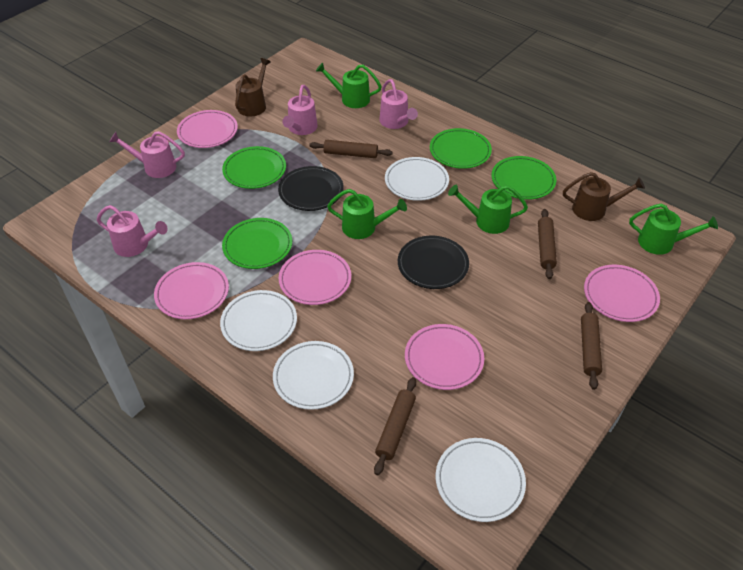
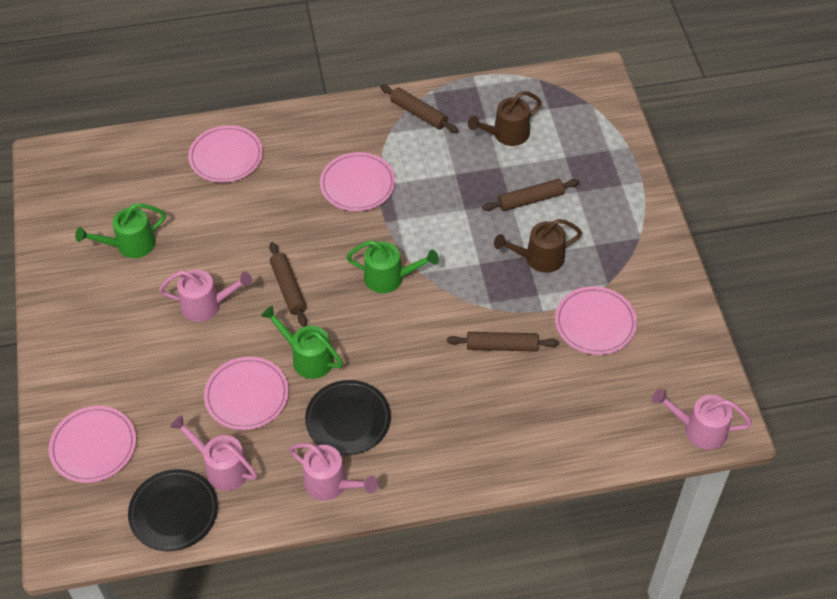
green plate: [222,146,286,189] [222,218,292,269] [430,128,492,169] [491,156,556,200] = 4 -> none = 0
green watering can: [316,63,382,108] [327,189,407,239] [448,185,528,234] [629,204,718,255] = 4 -> [75,203,166,258] [261,305,343,379] [346,240,439,293] = 3
white plate: [220,290,297,351] [273,341,354,410] [385,157,449,201] [436,438,526,522] = 4 -> none = 0

